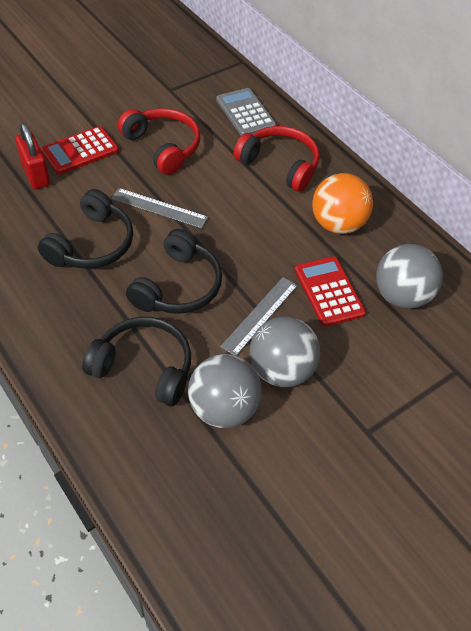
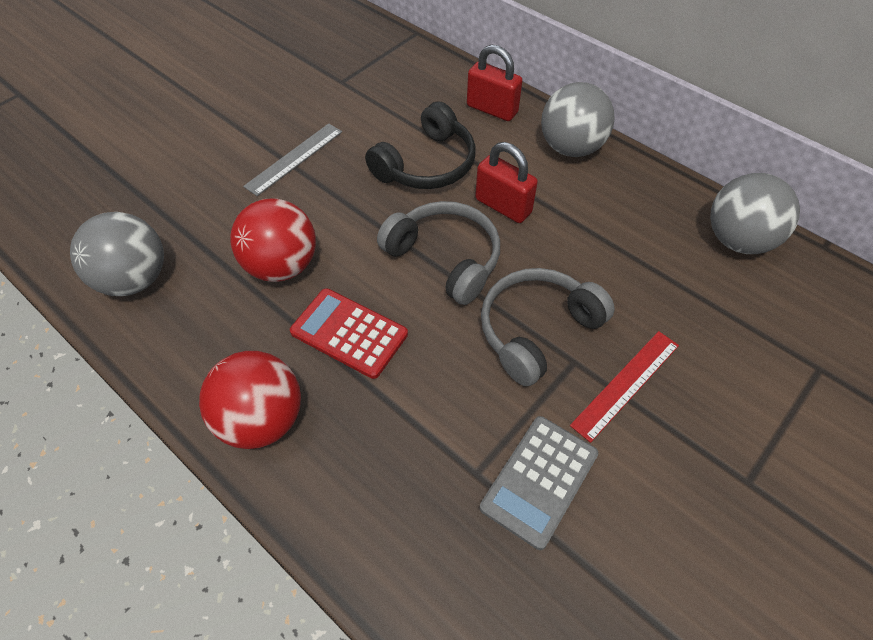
black headphones: [38,189,133,269] [82,317,191,407] [126,229,222,314] = 3 -> [365,101,476,189] = 1
grey headphones: none = 0 -> [377,201,500,305] [481,268,615,386] = 2
grey ruler: [111,188,208,228] [220,277,298,356] = 2 -> [243,123,342,196] = 1
orange ball: [312,173,373,234] = 1 -> none = 0
red ball: none = 0 -> [199,351,301,449] [230,199,316,282] = 2
red calculator: [41,126,119,174] [295,256,366,327] = 2 -> [290,288,408,379] = 1
red headphones: [118,108,200,175] [234,126,320,192] = 2 -> none = 0
red padlock: [15,123,50,189] = 1 -> [467,45,523,121] [475,142,538,223] = 2
red ruler: none = 0 -> [570,331,679,443] = 1

